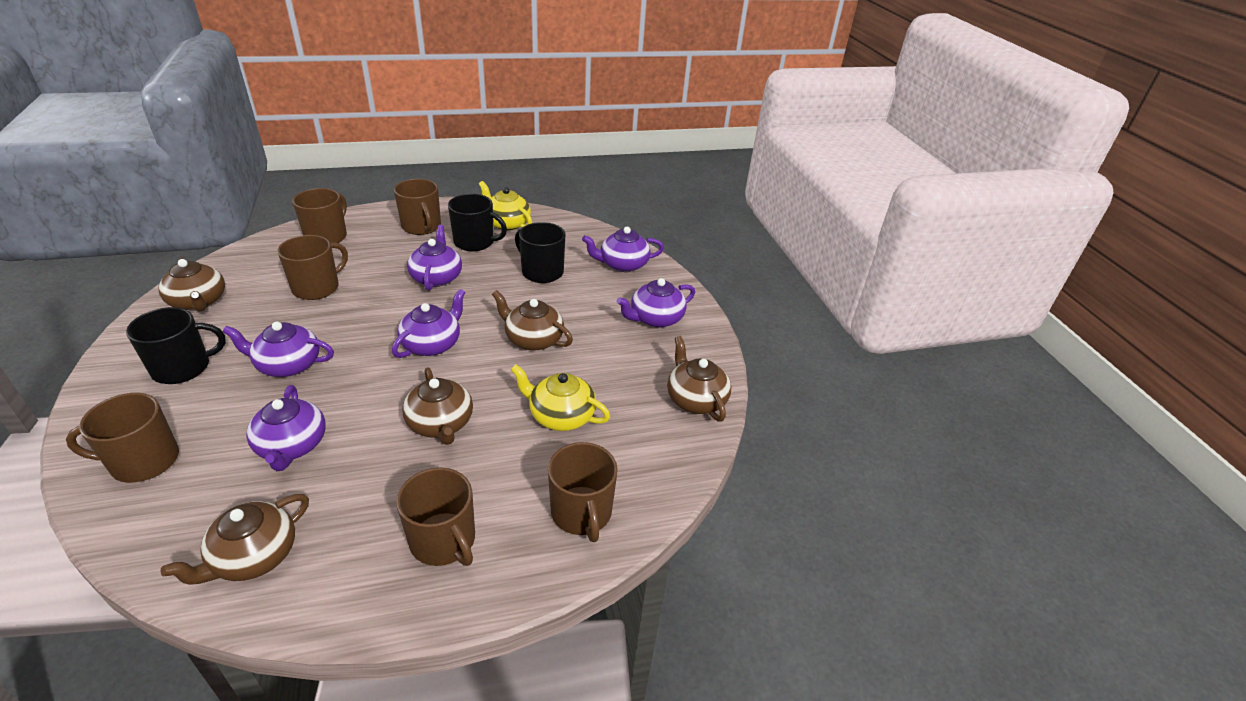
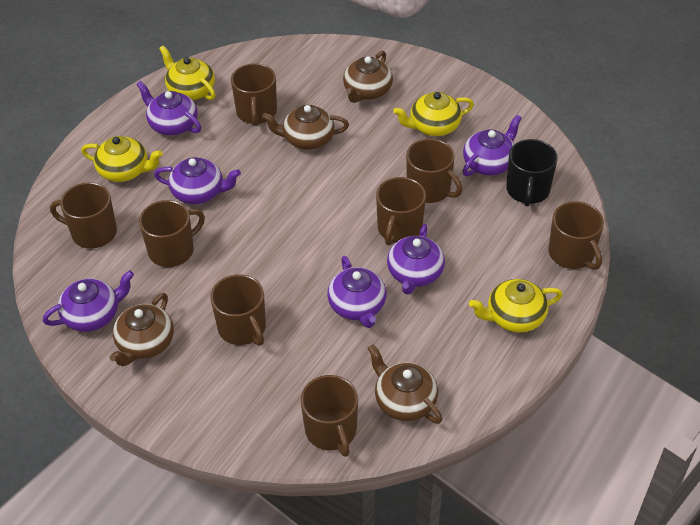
black mug: [126,307,226,384] [448,194,507,251] [515,222,565,283] = 3 -> [506,139,558,207] = 1
brown mug: [66,393,179,483] [277,235,348,300] [292,188,347,243] [394,179,441,235] [396,468,475,566] [548,442,618,542] = 6 -> [50,182,117,249] [139,200,205,267] [210,274,266,346] [231,63,277,126] [301,375,358,457] [376,177,426,246] [406,139,462,203] [548,201,604,270] = 8
brown teapot: [159,258,225,311] [160,494,309,585] [402,368,473,445] [492,290,573,351] [667,336,731,422] = 5 -> [110,293,174,366] [262,105,349,150] [343,51,393,103] [368,344,442,424] = 4
yellow teapot: [479,181,532,231] [510,364,610,431] = 2 -> [81,136,163,182] [159,45,216,100] [393,92,474,136] [469,279,563,333] = 4

